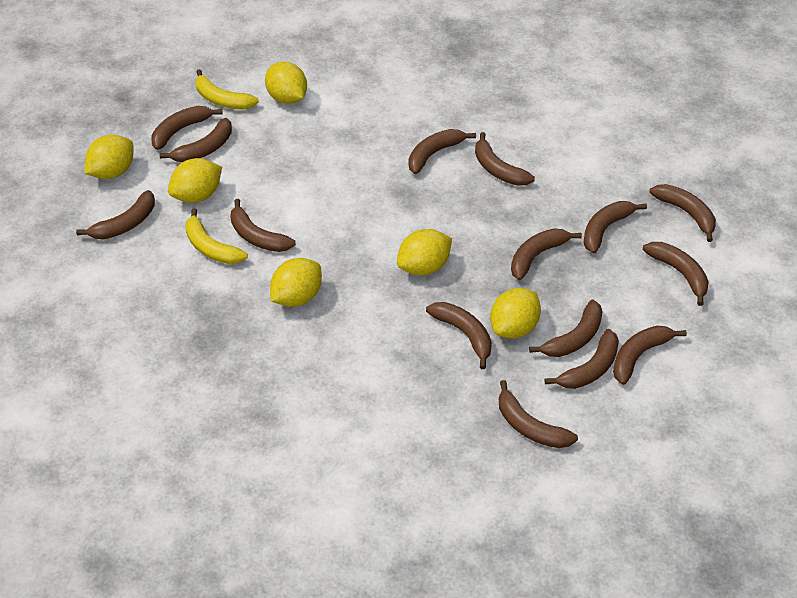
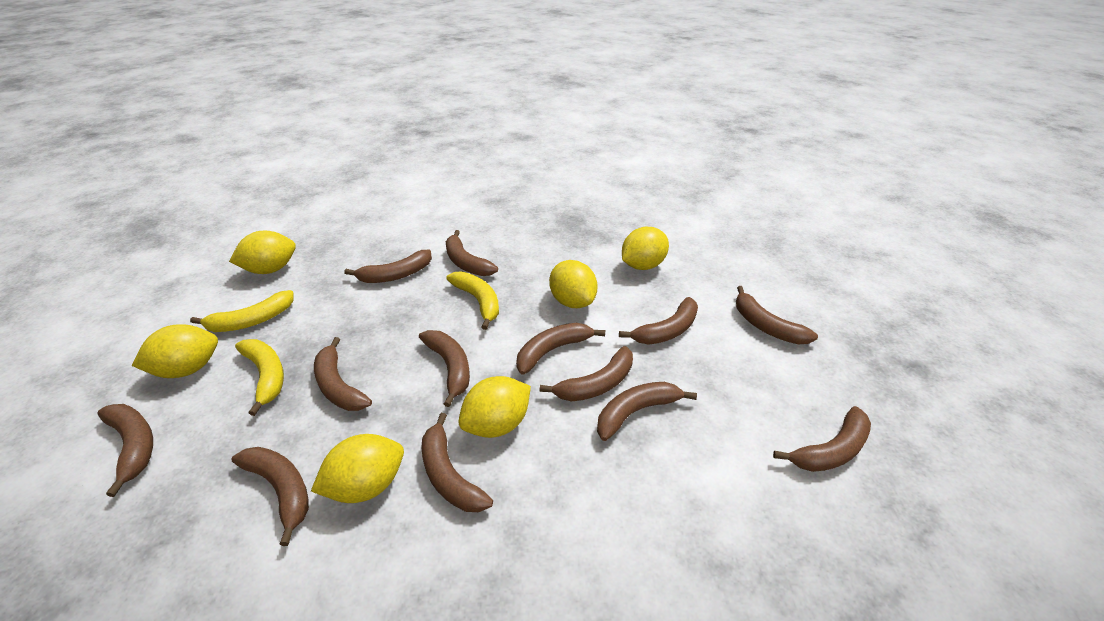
brown banana: [76,190,155,239] [151,106,223,150] [160,118,232,162] [230,199,296,252] [409,129,476,174] [426,302,492,369] [475,132,535,186] [499,380,578,448] [511,228,582,280] [529,300,603,357] [545,329,619,389] [583,201,647,254] [613,326,687,385] [643,242,709,306] [650,184,716,242] = 15 -> [97,404,153,497] [232,447,309,546] [314,337,372,411] [344,250,432,283] [419,330,470,407] [421,413,493,512] [446,230,498,276] [516,323,605,375] [539,346,633,402] [597,382,697,441] [619,297,698,345] [736,286,818,344] [773,406,871,472] = 13
yellow banana: [185,208,248,264] [195,69,259,109] = 2 -> [190,290,294,332] [235,339,284,416] [446,272,499,330] = 3

